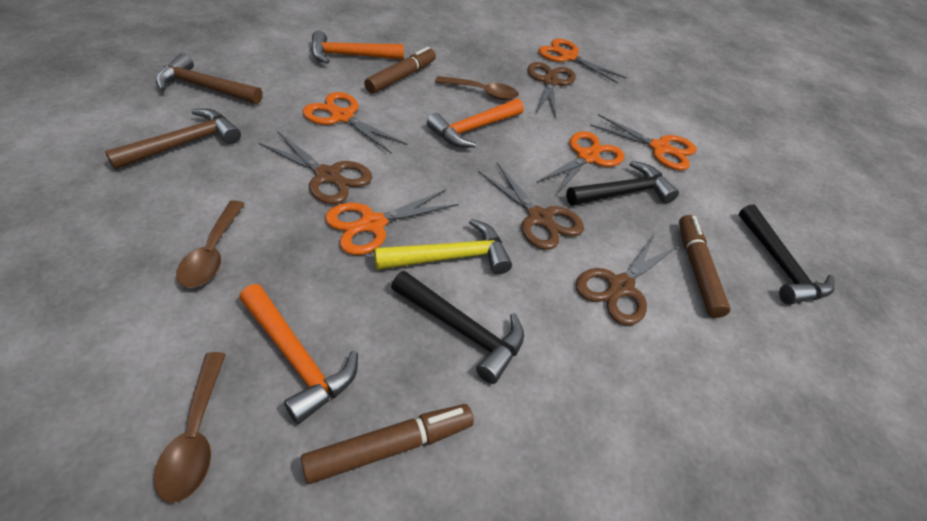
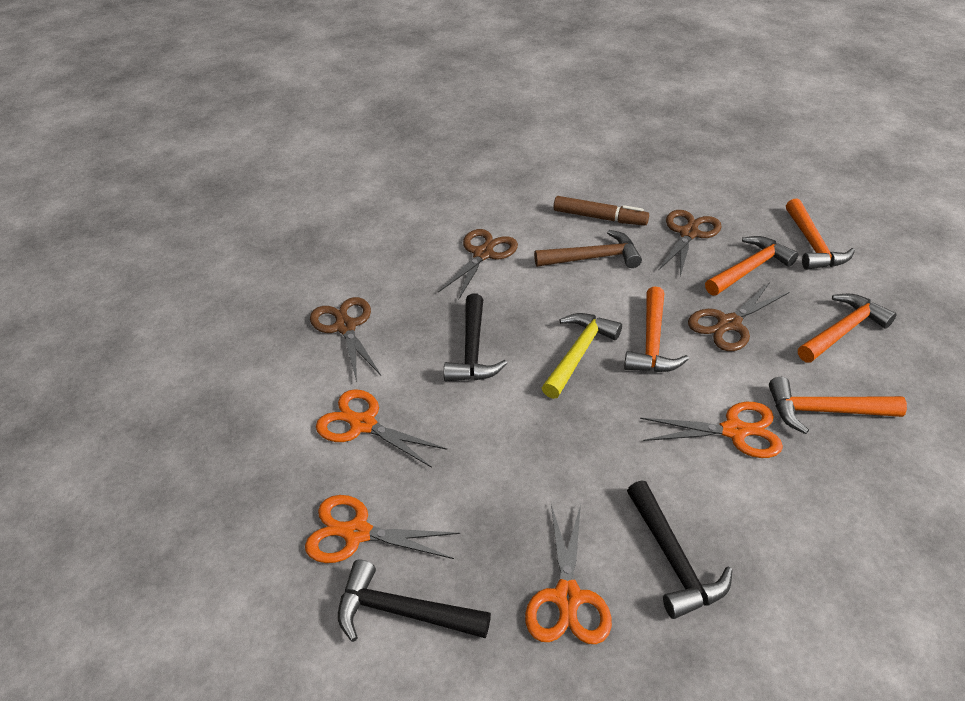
brown hammer: [105,109,241,170] [156,53,262,104] = 2 -> [534,230,642,268] = 1
brown marker: [301,404,474,484] [364,47,436,94] [679,215,730,318] = 3 -> [554,196,649,225] = 1
brown spoon: [154,352,226,503] [176,200,245,288] [435,76,519,100] = 3 -> none = 0
orange hammer: [239,284,358,424] [311,31,404,64] [427,98,524,148] = 3 -> [624,286,689,372] [705,236,799,296] [769,377,907,434] [786,199,855,270] [798,294,897,363] = 5
orange scissors: [303,92,407,154] [325,190,459,255] [536,131,624,196] [538,39,626,84] [590,114,696,170] = 5 -> [305,495,460,563] [316,389,447,468] [525,505,612,644] [640,402,783,458] = 4

